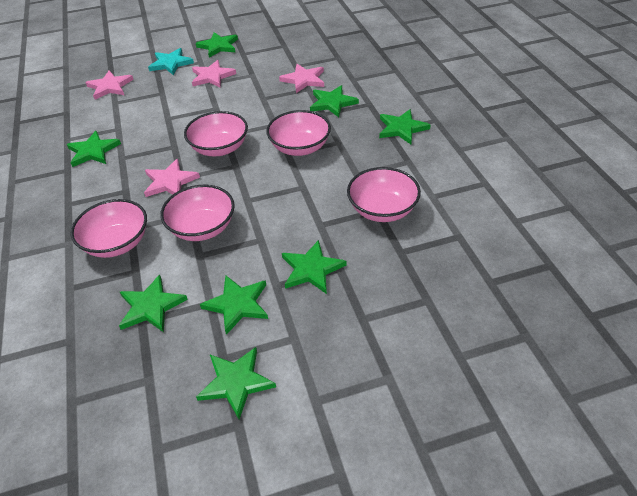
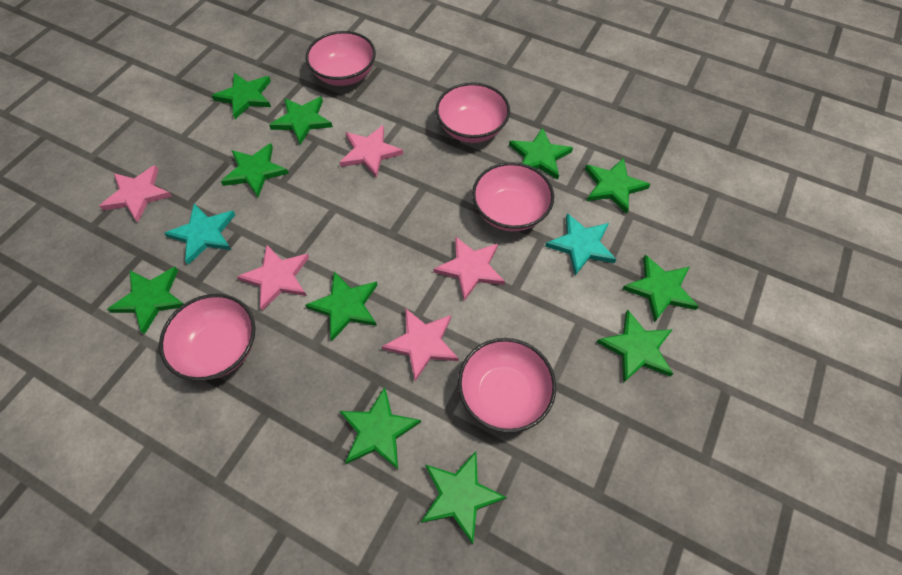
green star: [67,131,121,167] [119,275,188,332] [196,32,238,58] [196,347,276,419] [200,275,268,335] [282,240,347,294] [310,85,359,117] [379,109,431,144] = 8 -> [107,267,184,335] [212,73,271,119] [221,143,289,197] [269,97,333,145] [305,272,377,341] [339,387,421,469] [421,451,507,544] [509,127,573,180] [585,158,651,214] [597,310,673,383] [623,255,699,323] = 11
pink star: [85,71,134,100] [144,159,200,197] [192,60,236,88] [279,64,324,93] = 4 -> [100,165,172,222] [237,245,309,311] [339,125,403,178] [382,308,459,381] [433,236,505,301] = 5
turquoise star: [148,48,194,75] = 1 -> [164,204,235,265] [545,213,617,276] = 2

